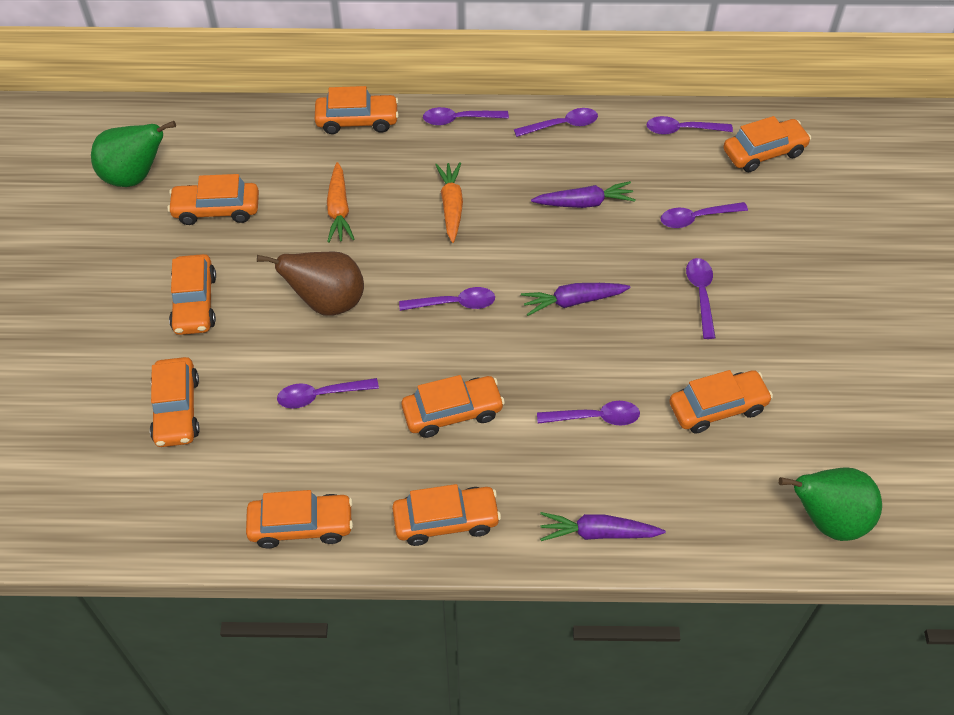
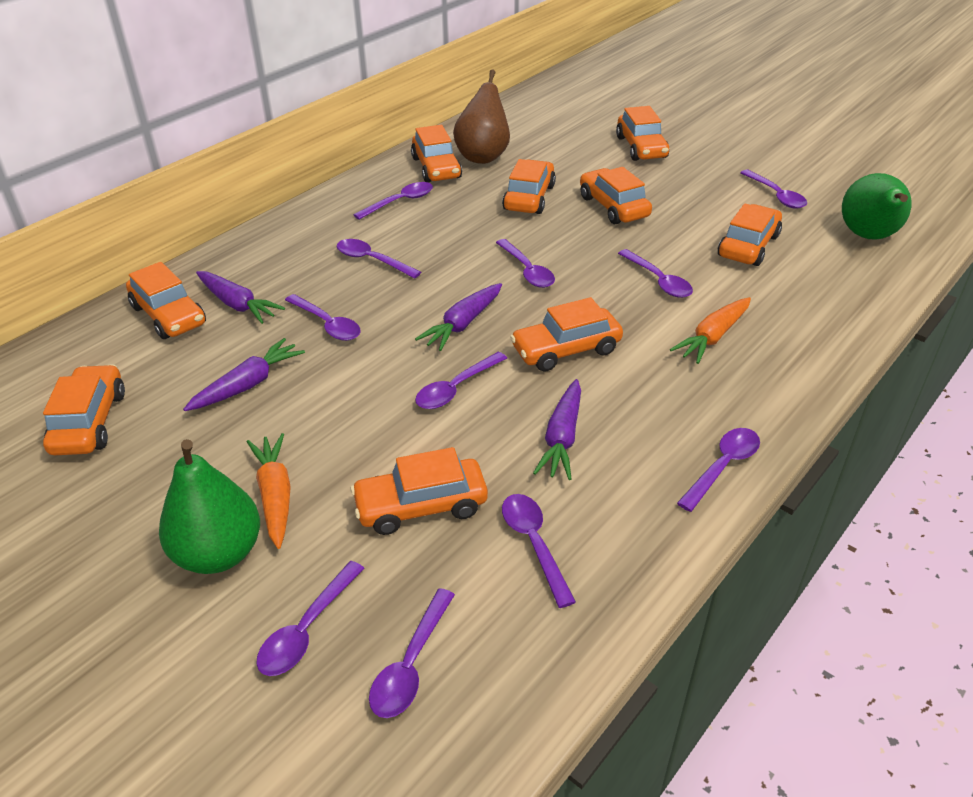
purple carrot: [521,283,631,316] [531,181,636,208] [540,512,666,541] = 3 -> [183,338,305,411] [196,271,285,324] [415,283,502,351] [533,379,581,480] = 4
purple spoon: [277,378,379,409] [399,287,495,311] [423,107,509,125] [514,108,598,137] [537,401,640,426] [646,116,733,135] [661,202,748,228] [686,258,716,339] = 8 -> [256,561,364,676] [285,294,361,341] [337,239,421,279] [353,182,433,220] [369,588,455,718] [415,352,507,409] [496,239,555,288] [502,494,576,608] [618,249,693,298] [677,428,760,512] [740,170,807,209] = 11

